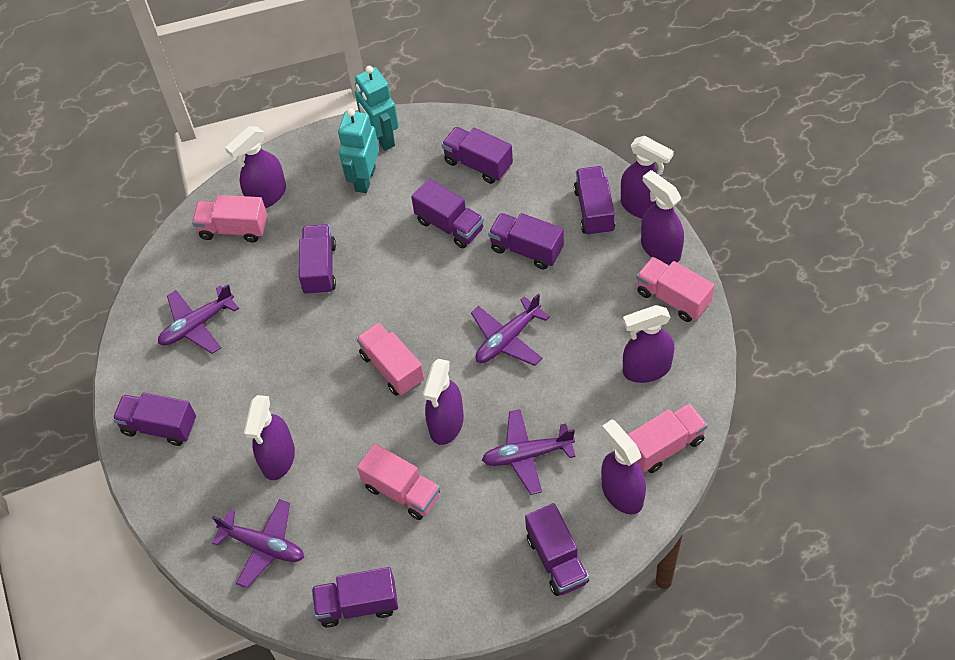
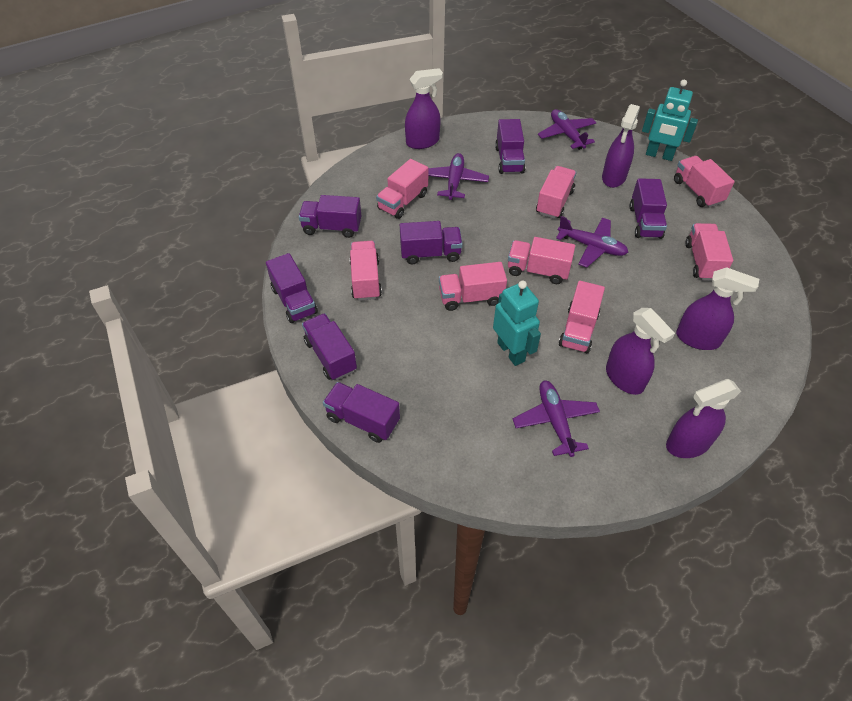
pink truck: [192,195,267,242] [356,323,424,395] [357,444,440,520] [628,403,708,473] [636,257,715,322] = 5 -> [349,241,382,301] [376,159,428,219] [439,262,507,311] [508,237,575,284] [536,166,576,219] [559,281,605,353] [674,156,735,208] [685,223,733,281] = 8
purple spray bottle: [225,126,286,208] [244,395,295,480] [423,359,464,445] [601,420,646,514] [621,136,674,219] [623,305,675,383] [641,170,684,264] = 7 -> [405,68,443,149] [602,104,640,188] [606,308,675,395] [666,379,741,458] [676,267,759,350] = 5
purple truck: [113,393,196,446] [299,224,336,295] [312,567,398,627] [411,178,484,248] [442,127,513,184] [488,213,564,270] [525,503,589,596] [574,166,615,236] = 8 -> [266,253,318,323] [299,195,361,238] [302,313,357,380] [323,382,400,443] [400,221,463,264] [495,119,525,174] [630,178,667,239] = 7

